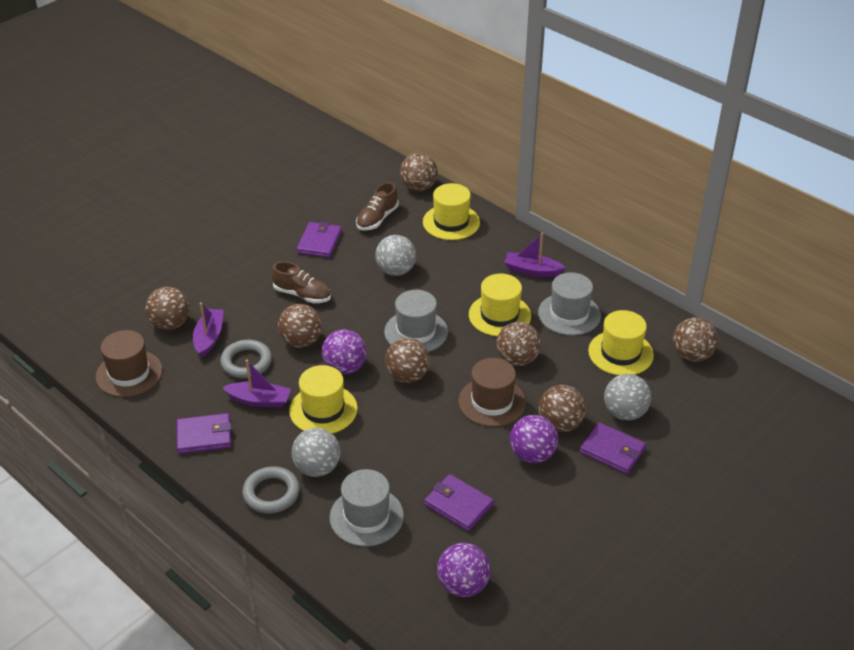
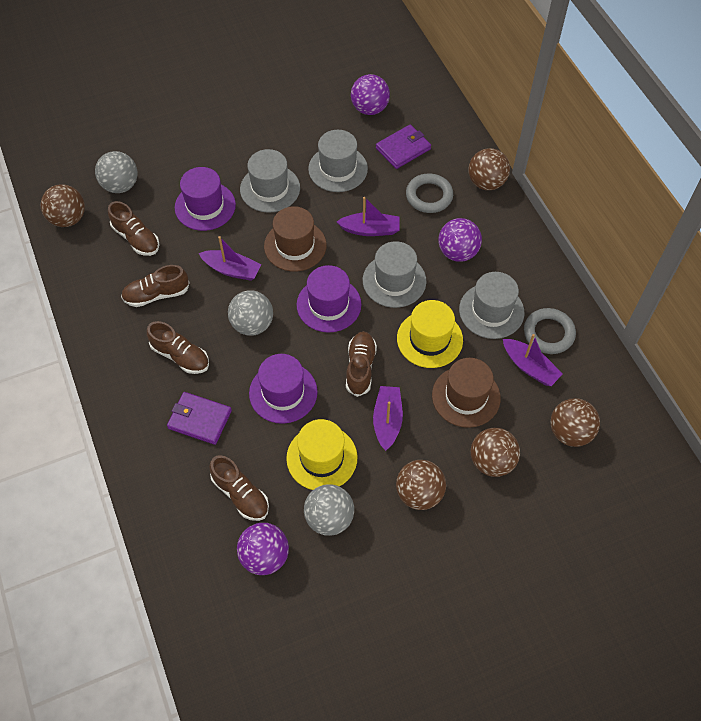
brown ball: [145,287,190,330] [278,304,322,348] [385,338,430,383] [400,153,438,191] [496,322,541,366] [539,385,586,432] [673,317,718,362] = 7 -> [41,184,85,227] [396,460,446,510] [468,148,510,190] [471,428,520,477] [550,398,600,447] = 5
brown shoe: [271,261,331,303] [356,182,399,230] = 2 -> [108,201,160,256] [121,265,190,307] [147,321,209,374] [209,455,269,521] [346,331,377,397] = 5
grey hat: [330,469,404,547] [384,290,448,352] [538,272,601,336] = 3 -> [240,149,300,213] [308,130,368,192] [363,241,426,308] [459,272,524,339] = 4
purple boat: [193,303,224,358] [222,360,291,408] [504,233,566,277] = 3 -> [199,236,262,281] [337,197,400,236] [373,386,403,451] [503,334,563,386] = 4
purple hat: none = 0 -> [175,167,236,231] [249,354,318,424] [297,265,361,332] = 3
purple wallet: [176,413,232,454] [297,222,342,258] [424,474,494,531] [580,422,646,474] = 4 -> [167,392,232,445] [376,125,431,169] = 2
yellow hat: [289,365,358,433] [423,183,480,240] [469,274,531,337] [588,310,654,375] = 4 -> [286,419,357,490] [397,300,463,368] = 2

